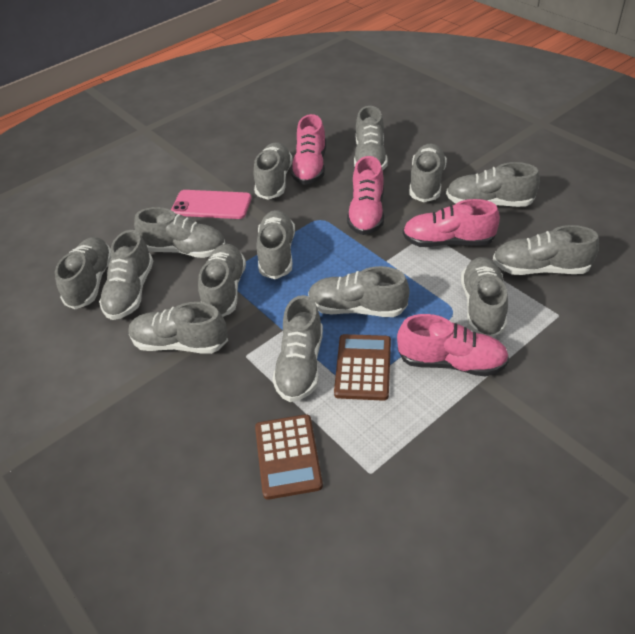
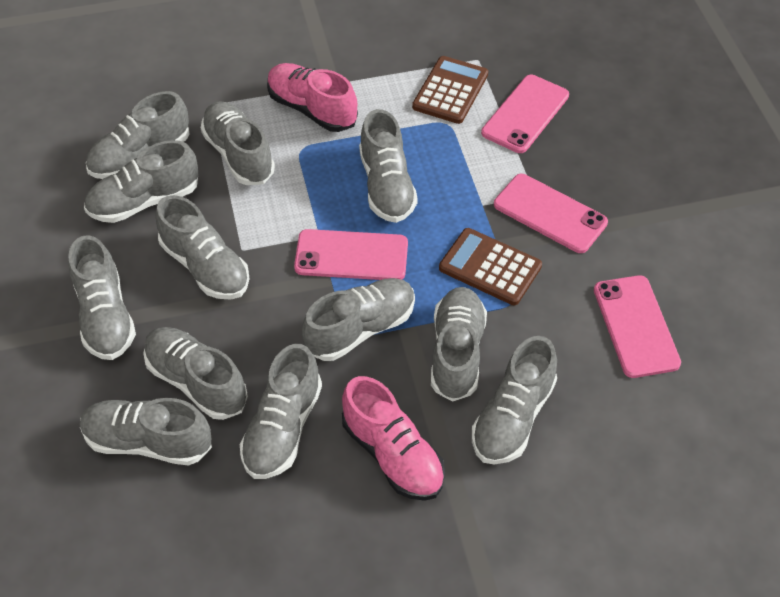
grey shoe: [55,237,111,309] [99,230,153,320] [129,302,228,354] [134,207,225,258] [198,244,246,317] [254,142,293,200] [256,210,295,279] [272,295,323,402] [308,266,409,317] [354,106,387,171] [409,144,447,202] [446,162,540,207] [461,257,508,337] [493,225,599,275] = 14 -> [68,235,136,360] [80,398,212,466] [84,140,198,223] [86,91,189,179] [143,327,248,420] [156,195,250,300] [201,101,275,185] [240,344,322,479] [302,278,415,361] [359,109,418,223] [431,287,487,401] [472,336,557,465] = 12
pink phone: [171,190,252,219] = 1 -> [294,229,408,280] [481,75,569,153] [494,174,608,253] [594,275,681,378] = 4
pink shoe: [291,114,326,185] [347,156,384,235] [397,314,509,377] [403,199,500,247] = 4 -> [267,63,358,132] [342,376,445,501] = 2

